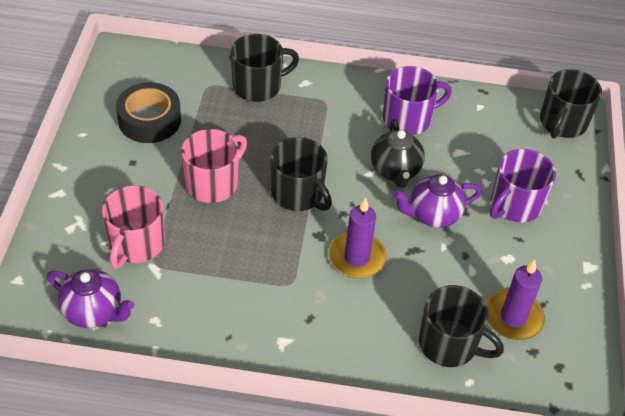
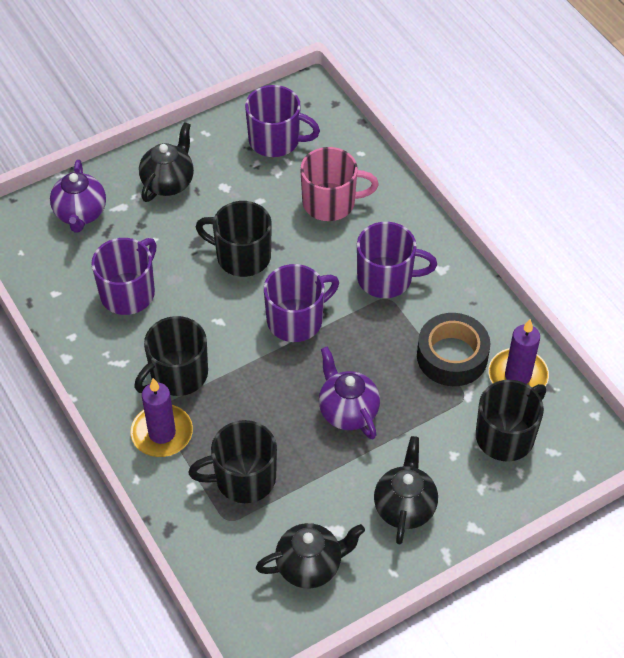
black teapot: [371,119,425,188] = 1 -> [139,122,194,202] [256,523,365,589] [374,436,438,544] = 3
pink mug: [102,185,165,269] [181,129,247,203] = 2 -> [300,147,379,221] = 1
purple mug: [383,66,452,135] [490,149,556,222] = 2 -> [91,238,157,315] [245,85,320,157] [264,264,339,342] [357,222,437,298] = 4

